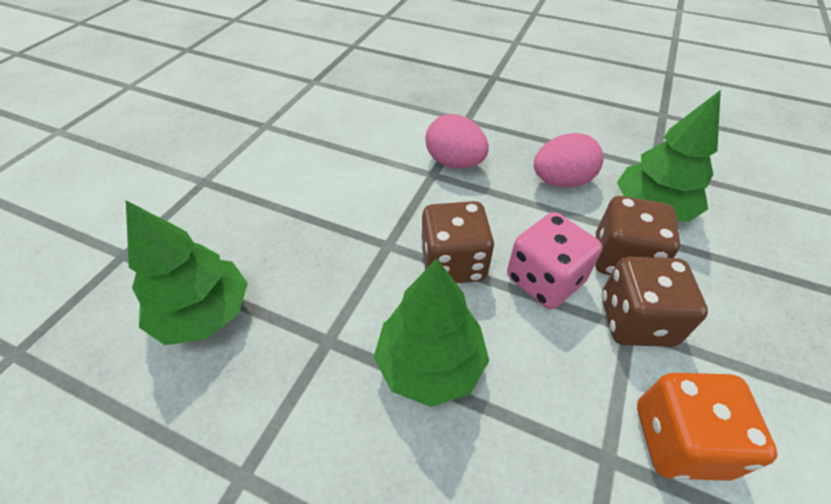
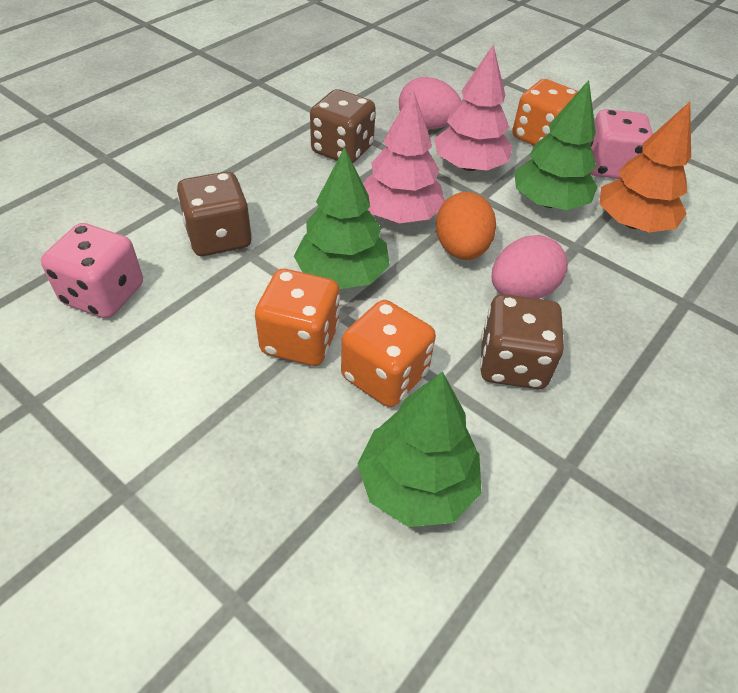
orange dice: [637,373,777,481] = 1 -> [255,269,340,366] [341,300,436,407] [512,79,578,146] = 3
orange egg: none = 0 -> [436,192,496,260] = 1
orange tree: none = 0 -> [600,102,691,232] = 1
pink dice: [507,212,602,309] = 1 -> [41,223,143,318] [589,109,653,179] = 2
pink tree: none = 0 -> [363,89,445,223] [434,44,513,171] = 2

